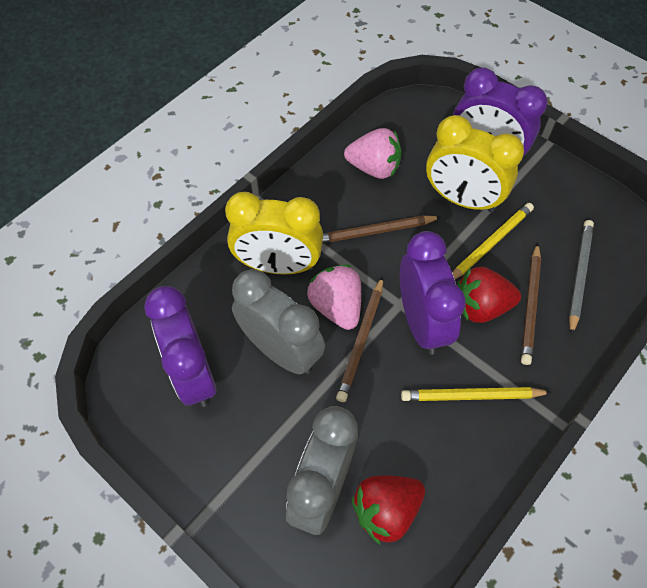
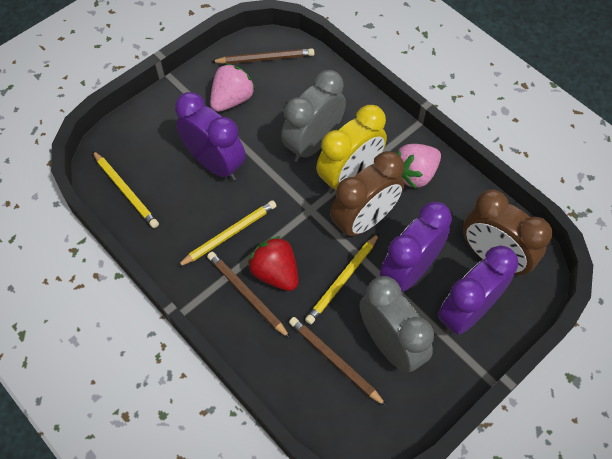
brown clock: none = 0 -> [330,151,405,238] [463,189,552,276] = 2
grey pencil: [569,220,594,336] = 1 -> none = 0
red strawberry: [352,475,425,545] [457,267,521,323] = 2 -> [248,236,298,291] = 1
yellow clock: [225,192,323,275] [426,115,524,212] = 2 -> [316,105,387,193] = 1
yellow pencil: [401,387,552,401] [452,203,534,279] = 2 -> [92,150,159,228] [177,200,276,267] [305,233,379,324] = 3

